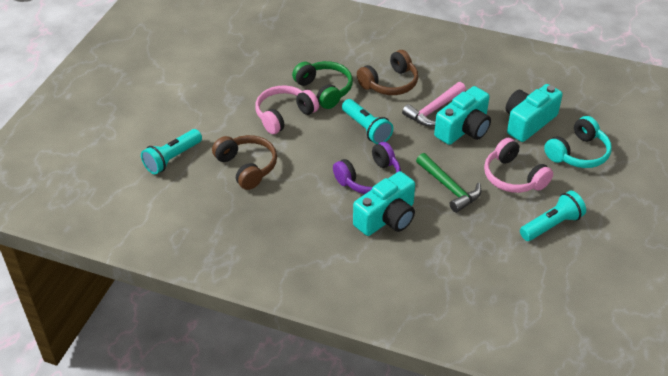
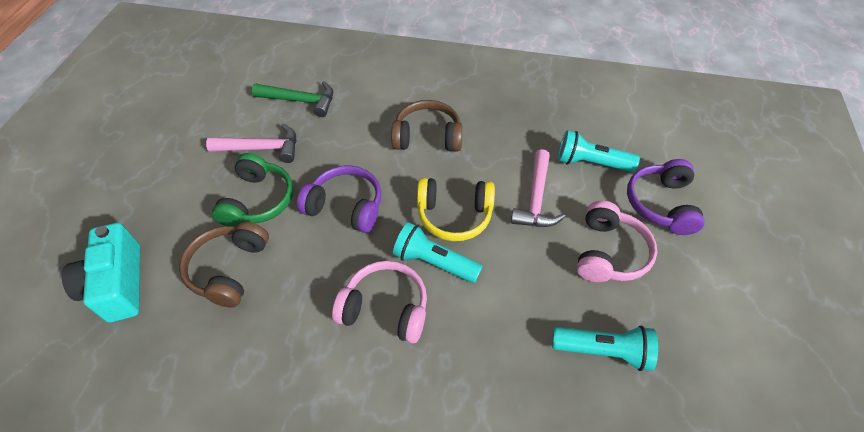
pink hammer: [402,82,466,126] = 1 -> [206,124,297,163] [511,149,565,227] = 2
purple headphones: [333,142,401,194] = 1 -> [297,165,381,233] [627,159,705,235] = 2
turquoise camera: [353,171,415,236] [434,86,491,145] [506,84,563,142] = 3 -> [62,223,140,323] = 1
turquoise headphones: [544,116,612,168] = 1 -> none = 0
yellow headphones: none = 0 -> [417,178,495,241] = 1

